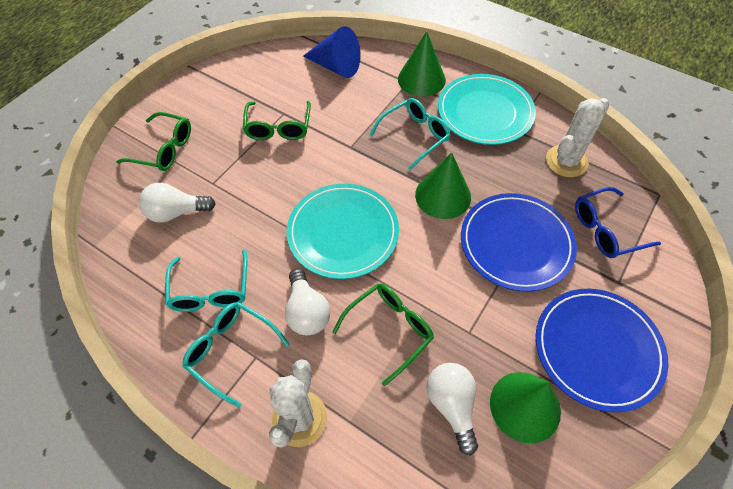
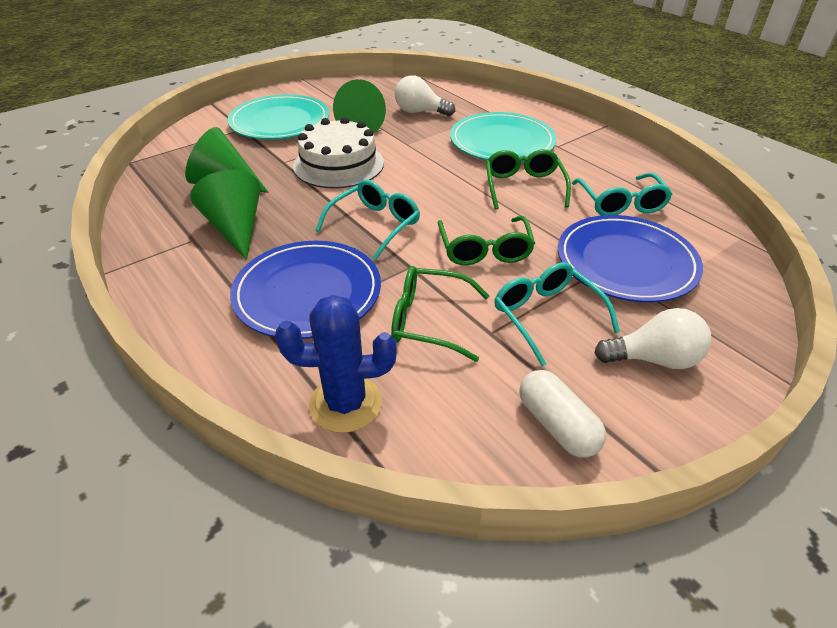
blue cactus: none = 0 -> [275,295,397,433] = 1
blue cone: [303,26,361,78] = 1 -> none = 0
blue glasses: [575,187,661,258] = 1 -> none = 0
white cactus: [269,359,327,448] [546,98,609,177] = 2 -> none = 0
white cake: none = 0 -> [293,117,384,189] = 1
white capsule: none = 0 -> [519,370,606,458] = 1
white light bulb: [139,183,215,223] [285,269,330,335] [427,363,478,456] = 3 -> [395,75,455,116] [595,308,712,369] = 2

